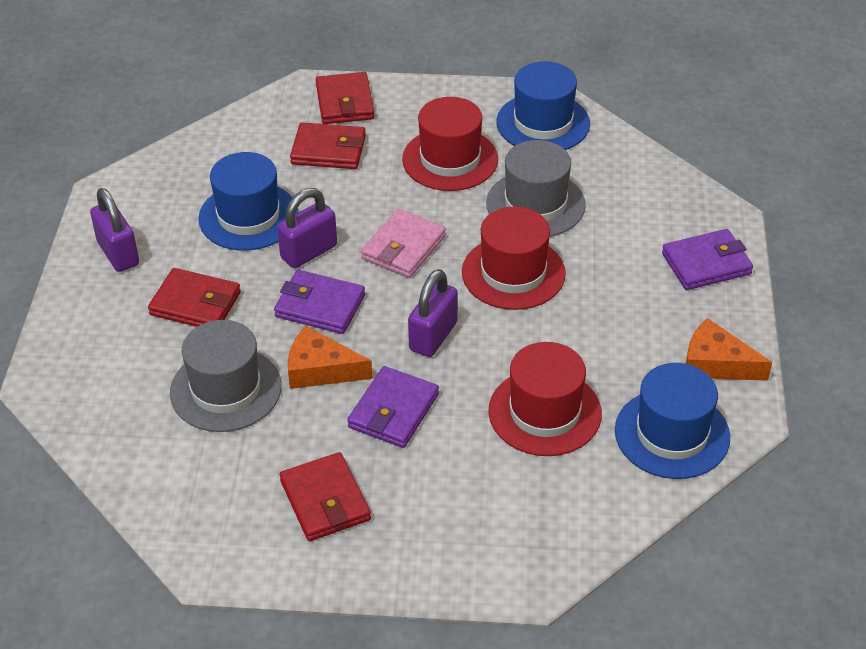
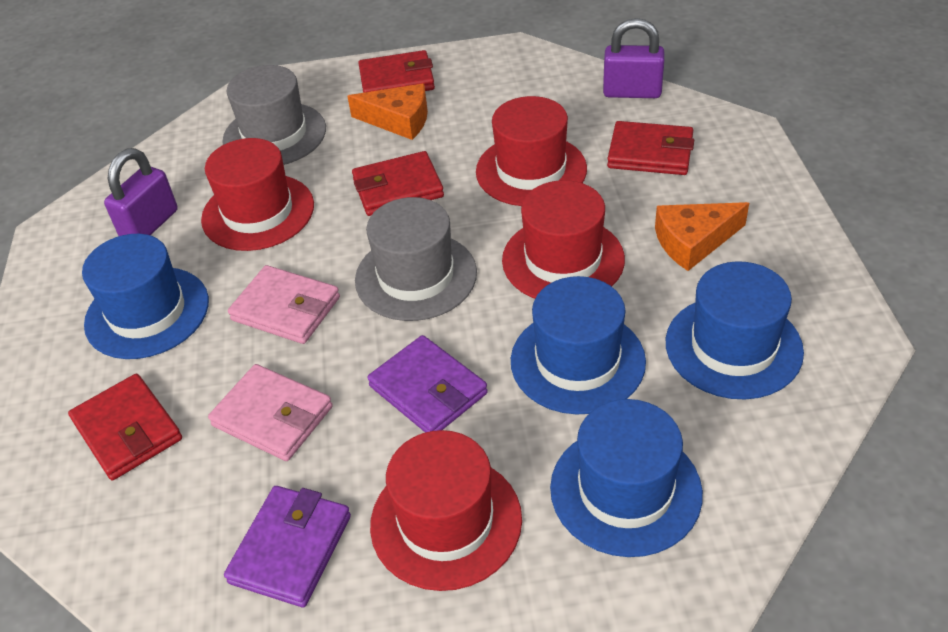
blue hat: [198,152,299,250] [497,62,590,150] [615,363,730,479] = 3 -> [82,234,209,359] [511,276,646,414] [550,399,703,557] [666,261,804,399] = 4
pink wallet: [361,209,446,278] = 1 -> [208,364,333,461] [228,265,340,344] = 2
purple padlock: [90,188,139,272] [277,188,337,268] [408,269,458,357] = 3 -> [104,148,178,236] [603,18,665,98] = 2
purple wallet: [274,270,365,334] [347,366,439,448] [662,229,753,290] = 3 -> [224,486,351,607] [367,335,488,433] = 2
red hat: [402,97,498,191] [462,207,566,310] [488,342,602,456] = 3 -> [201,138,314,251] [370,430,522,591] [476,96,587,206] [502,180,625,299] = 4

